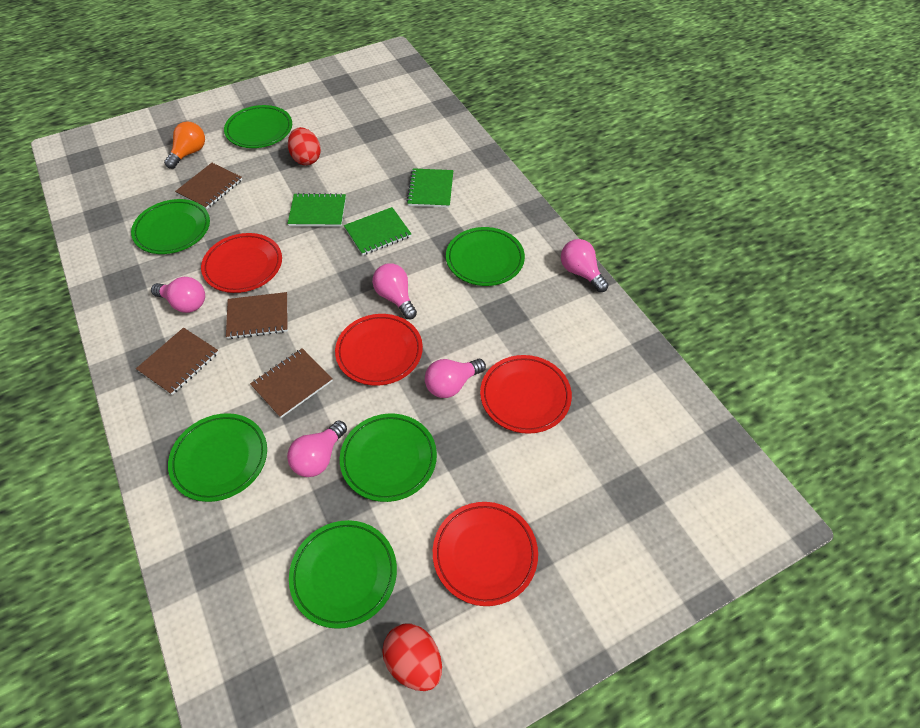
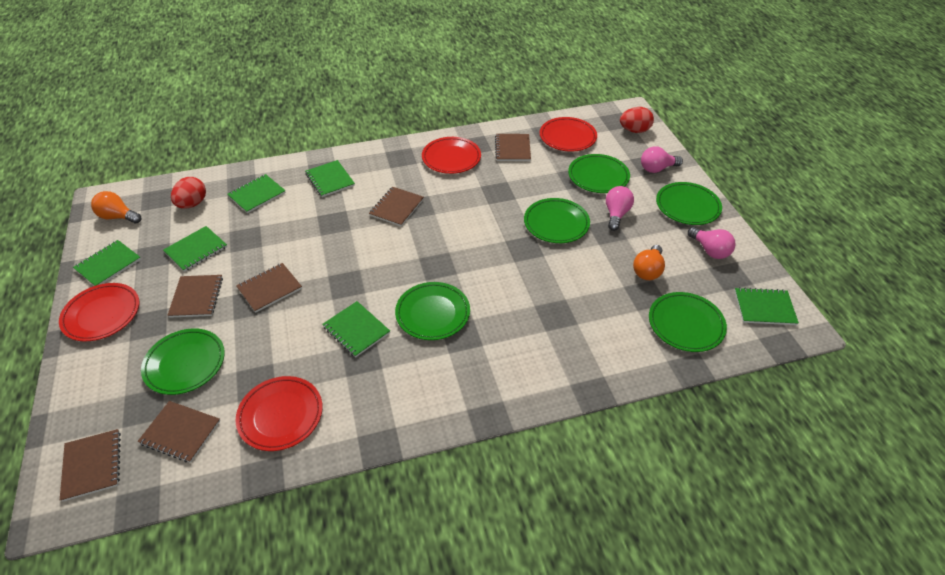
brown notebook: [136,327,219,395] [175,163,242,209] [226,292,288,339] [250,348,333,418] = 4 -> [60,429,121,502] [137,401,220,463] [167,275,223,318] [236,263,302,313] [369,187,424,227] [495,134,531,161] = 6
green notebook: [287,193,346,227] [344,207,411,256] [407,168,453,208] = 3 -> [73,240,141,286] [163,226,227,272] [227,174,286,213] [305,160,355,197] [322,301,390,357] [735,287,799,325] = 6
orange light bulb: [164,121,205,169] = 1 -> [91,191,141,223] [633,245,665,280] = 2
pink light bulb: [151,277,205,313] [287,420,347,477] [372,263,417,319] [425,359,486,398] [561,239,609,292] = 5 -> [606,186,634,231] [641,146,683,173] [688,227,735,259] = 3

